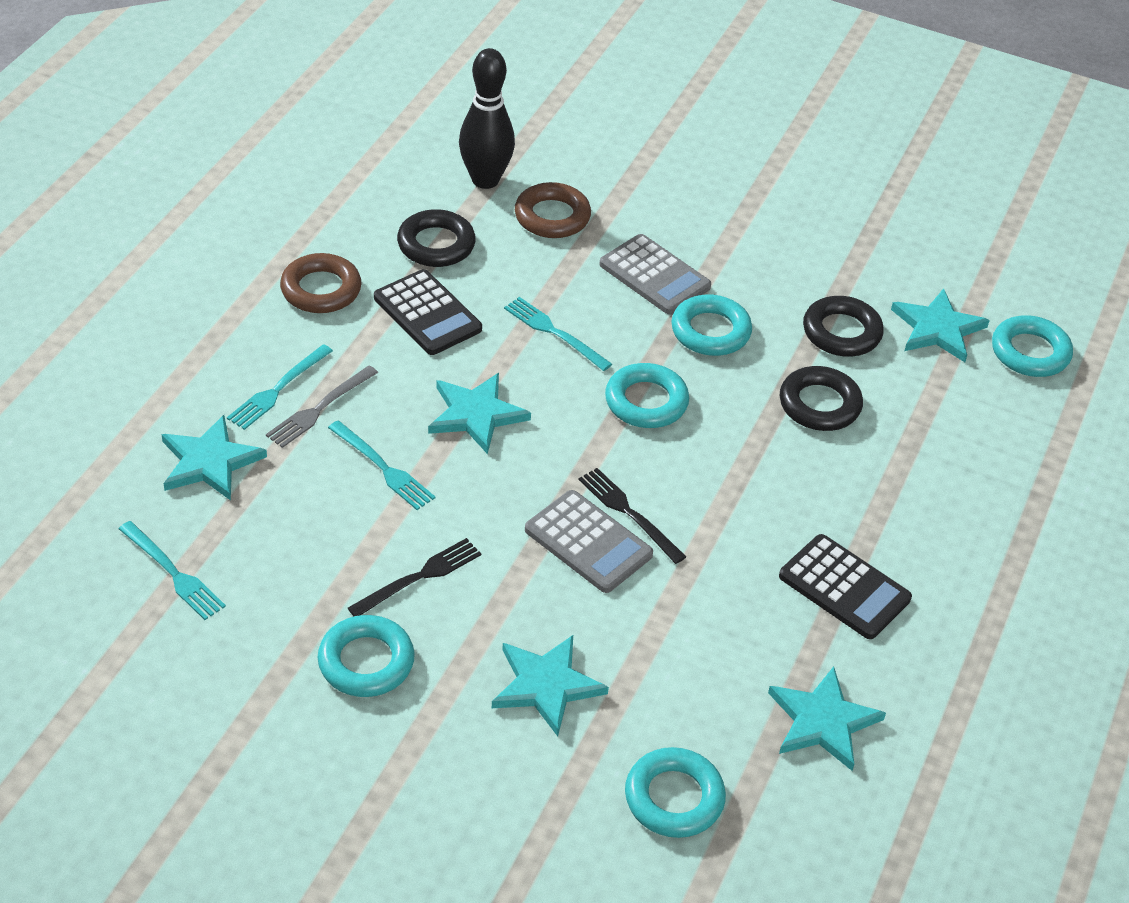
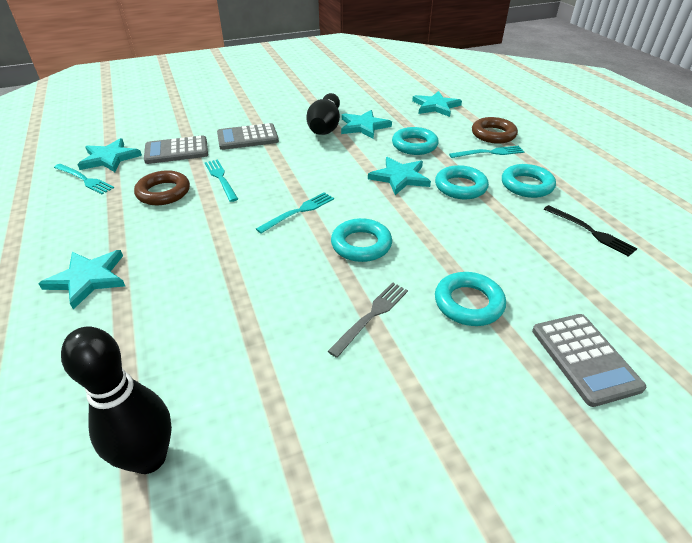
black bowling pin: [459,48,515,189] = 1 -> [61,326,172,474] [307,93,340,135] = 2
black calculator: [374,269,482,355] [779,534,912,639] = 2 -> none = 0
black fork: [348,538,481,616] [578,468,686,564] = 2 -> [544,205,638,257] = 1
black ring: [397,209,476,267] [780,366,863,431] [803,296,884,356] = 3 -> none = 0
grey calculator: [525,490,653,593] [599,234,711,315] = 2 -> [144,135,208,164] [217,123,279,150] [532,314,646,407] = 3

